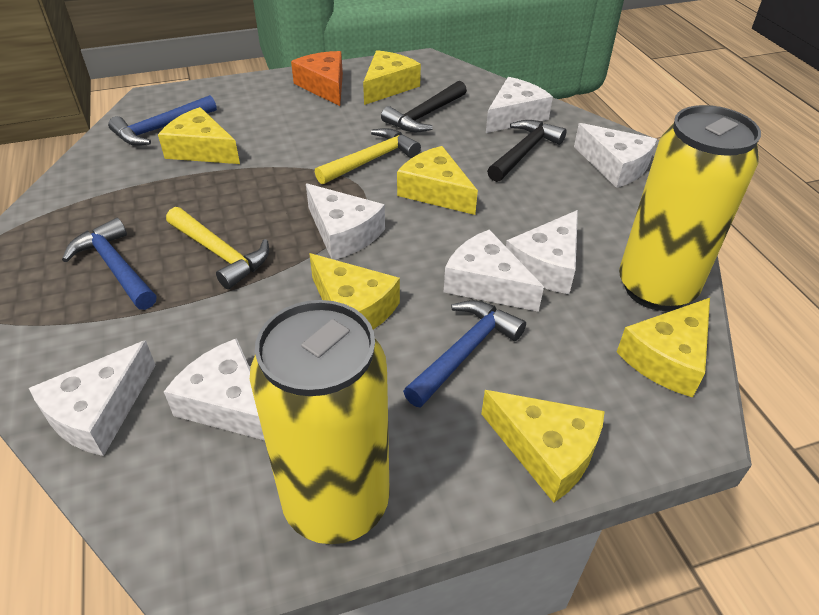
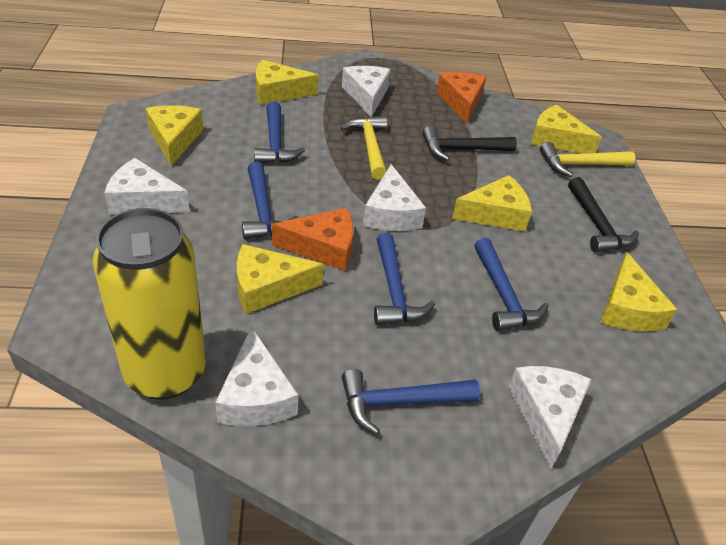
blue hammer: [62,218,156,310] [108,95,217,146] [403,300,526,407] = 3 -> [242,162,298,239] [254,101,305,163] [342,369,480,435] [374,233,435,325] [475,238,548,331] = 5
orange cheese: [291,51,343,106] = 1 -> [272,208,353,271] [436,72,486,124] = 2
white cheese: [29,340,156,456] [164,338,265,440] [306,183,385,260] [444,229,544,312] [486,77,553,133] [506,210,578,294] [574,123,657,188] = 7 -> [105,158,190,215] [215,326,299,426] [342,66,391,117] [363,164,426,231] [508,366,592,469] = 5
yellow can: [250,300,390,544] [619,105,761,311] = 2 -> [92,208,206,400] = 1

